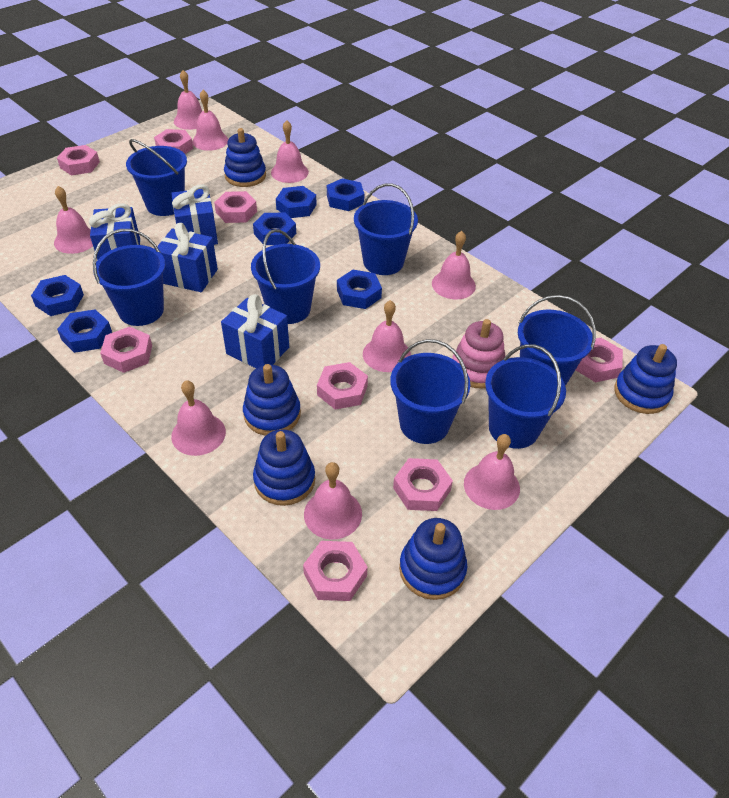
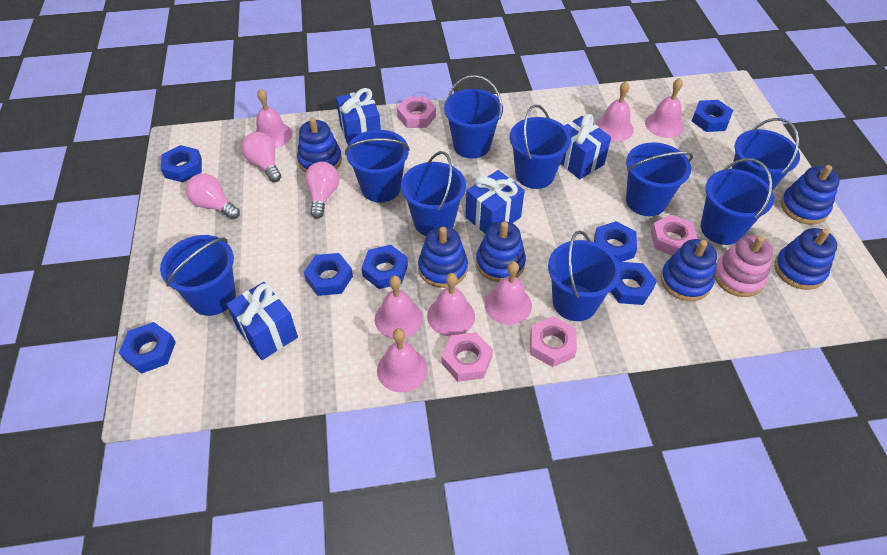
blue bucket: [93,229,166,326] [126,139,187,216] [251,229,320,324] [354,183,418,275] [390,339,470,444] [485,344,566,449] [518,295,596,386] = 7 -> [160,235,236,316] [345,130,410,202] [401,151,466,236] [444,75,503,158] [510,104,571,189] [548,231,621,321] [626,142,693,216] [701,158,774,245] [732,118,800,191] = 9
blue nut: [31,275,84,316] [57,309,112,353] [253,213,296,245] [276,186,317,218] [327,178,364,211] [337,270,382,309] = 6 -> [119,322,176,374] [161,145,202,182] [304,253,353,296] [361,245,408,289] [594,221,637,262] [611,262,657,305] [692,100,733,132] = 7
blue stacking toy: [224,128,266,187] [243,364,301,436] [253,429,315,506] [399,518,467,600] [614,344,677,414] = 5 -> [297,118,342,173] [418,226,468,288] [476,221,526,282] [661,239,717,301] [774,228,837,290] [781,165,840,224] = 6
pink bell: [54,186,93,254] [171,380,226,456] [174,70,202,130] [192,90,228,151] [271,120,309,183] [304,462,362,539] [363,300,411,372] [432,231,476,299] [464,434,520,510] = 9 -> [255,89,292,148] [375,275,423,339] [377,328,428,393] [427,273,475,336] [485,261,532,325] [596,81,634,141] [645,78,684,138] = 7
pink light bulb: none = 0 -> [186,174,240,220] [242,132,281,182] [305,162,339,219] = 3
pink nut: [57,145,100,176] [100,327,152,373] [154,129,193,154] [214,191,257,223] [303,541,368,601] [317,362,368,410] [393,458,453,511] [576,338,623,382] = 8 -> [397,97,436,128] [442,332,493,382] [530,316,577,367] [651,214,698,255] = 4

